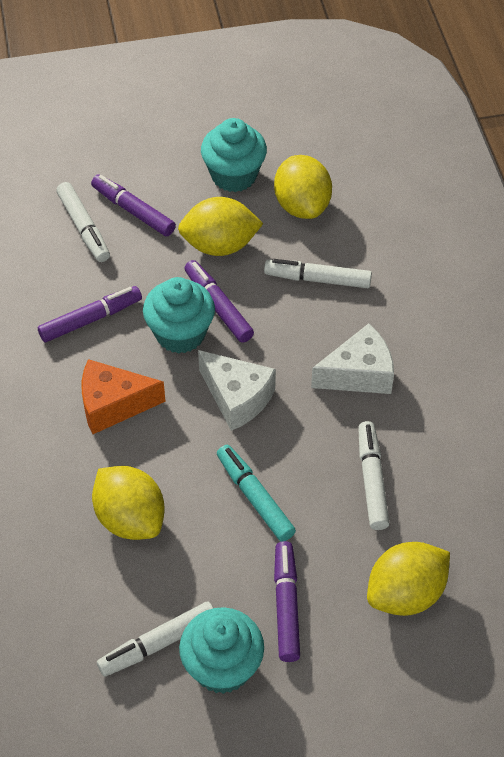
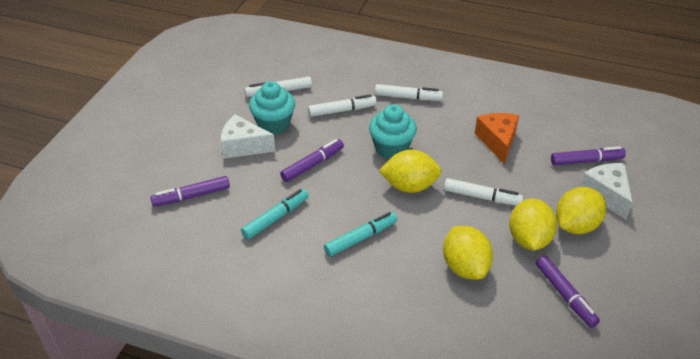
turquoise cupcake: [143,277,215,354] [179,607,264,694] [201,118,267,192] = 3 -> [249,81,295,135] [369,104,417,159] = 2
turquoise marker: [217,445,296,542] = 1 -> [241,189,309,239] [324,212,397,257] = 2

